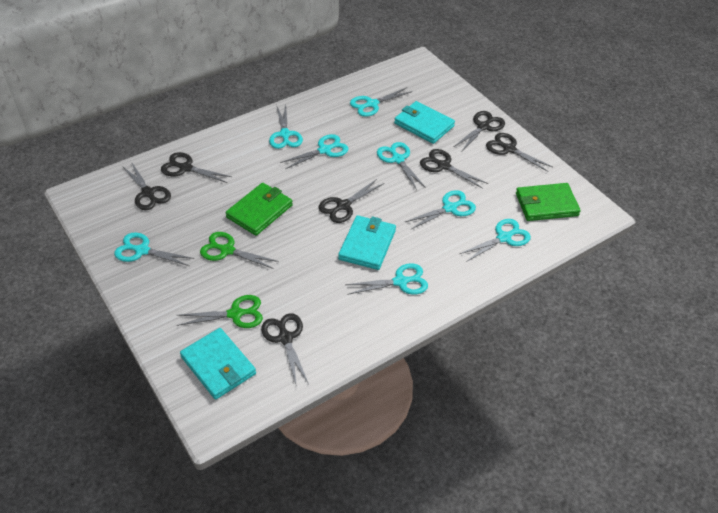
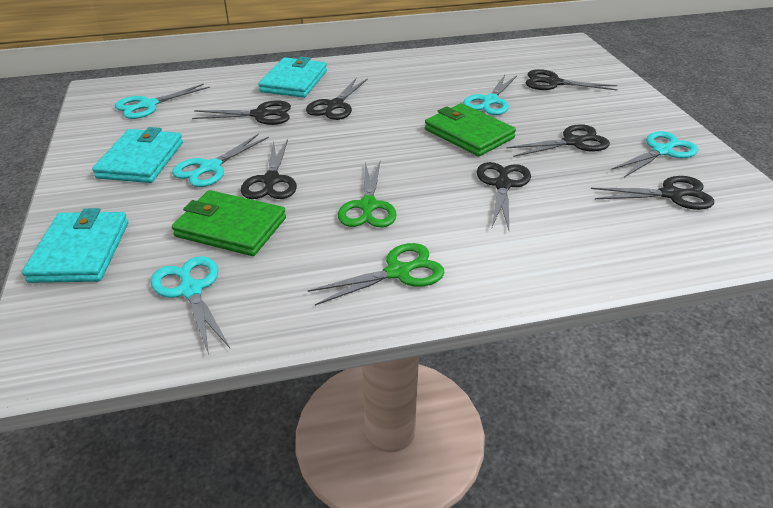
turquoise scissors: [114,233,194,266] [269,105,303,149] [280,134,349,169] [345,263,428,295] [350,87,412,117] [377,142,426,190] [405,190,476,230] [460,219,531,262] = 8 -> [115,84,210,119] [151,256,230,355] [172,134,269,187] [463,75,517,115] [611,131,698,177] = 5

